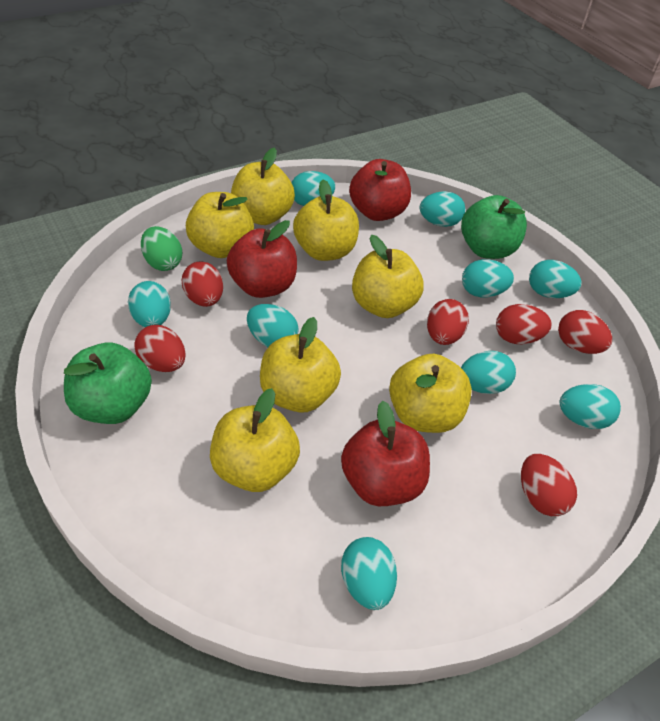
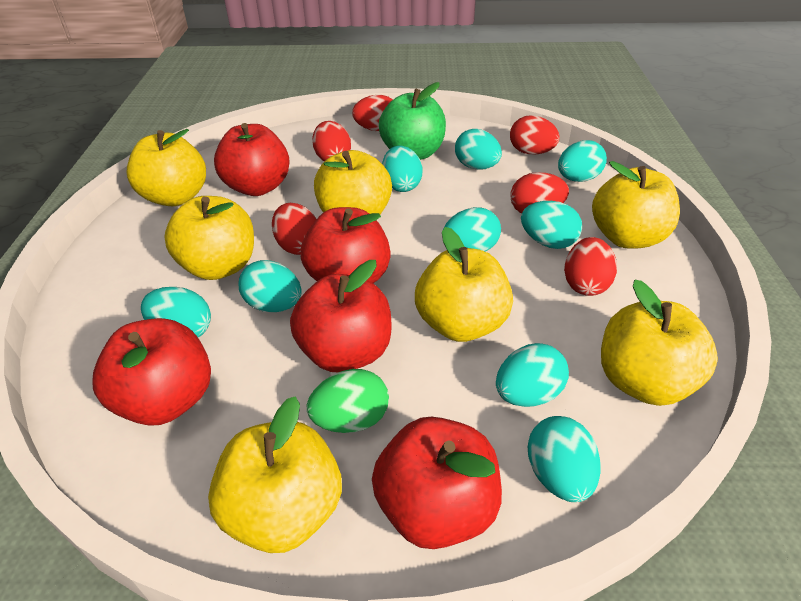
green apple: [64,342,152,424] [461,195,527,259] = 2 -> [379,82,446,160] = 1
red apple: [227,220,297,298] [341,401,430,506] [349,159,411,221] = 3 -> [93,318,211,426] [214,123,290,196] [290,260,392,372] [301,207,391,283] [372,417,502,549] = 5

